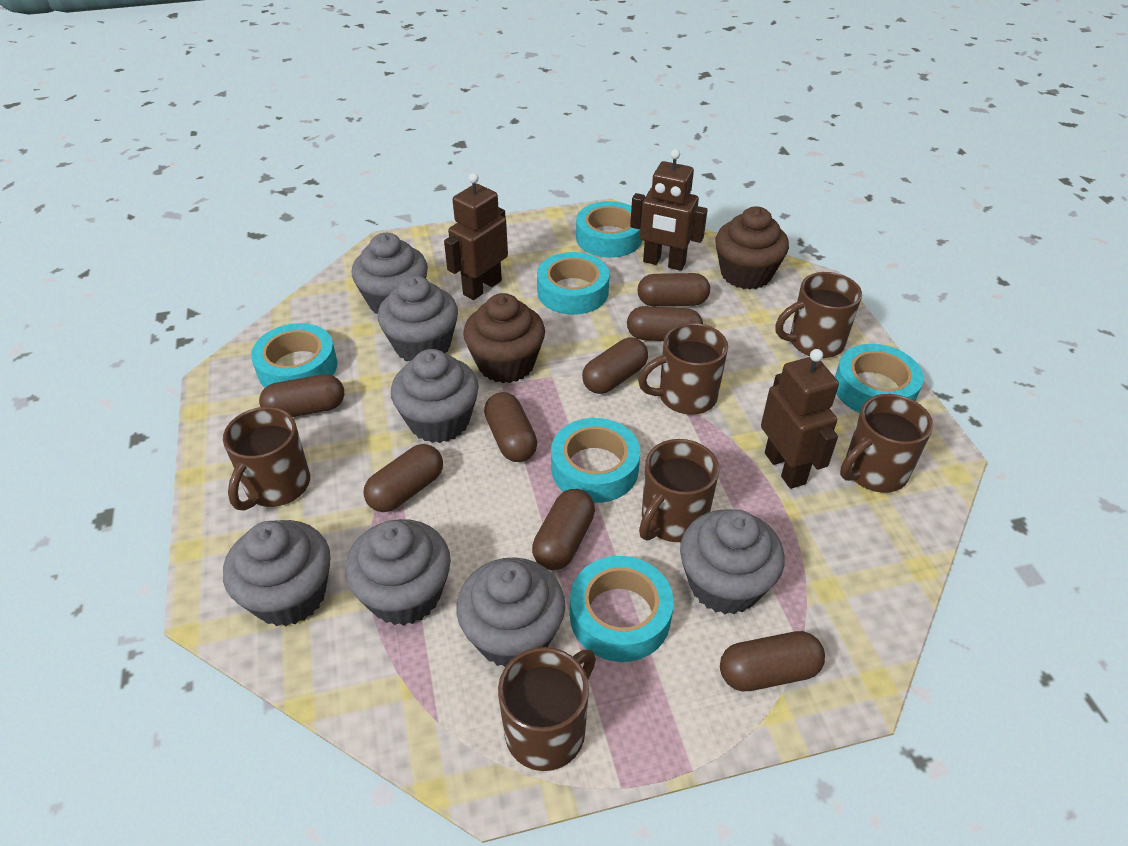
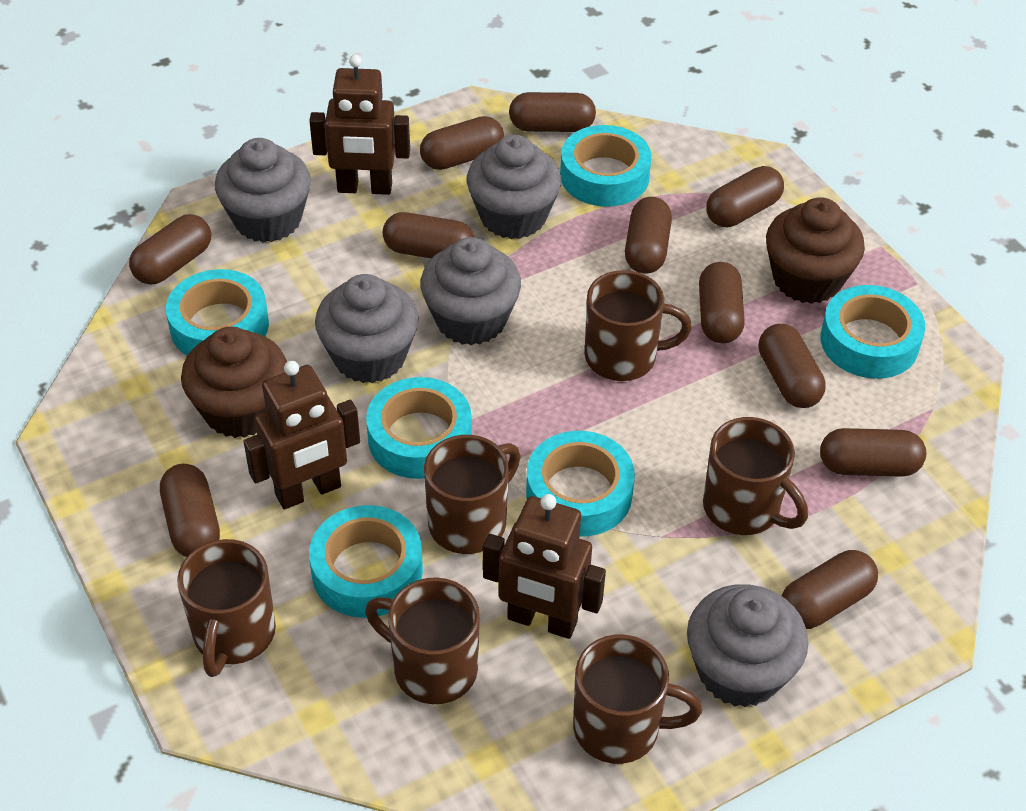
brown capsule: [259,374,344,417] [363,444,443,512] [484,392,537,462] [532,489,595,570] [582,338,648,394] [627,306,703,341] [638,273,710,307] [720,631,825,691] = 8 -> [129,214,211,285] [160,464,220,557] [383,212,474,258] [420,116,504,170] [509,92,596,132] [625,197,672,273] [699,262,745,343] [706,166,784,227] [759,324,826,408] [781,550,878,629] [820,428,926,477] = 11
grey cupcake: [223,520,331,626] [345,519,451,626] [352,233,428,314] [378,275,458,362] [391,349,479,443] [456,557,565,667] [680,509,785,614] = 7 -> [215,138,311,242] [315,274,419,383] [420,237,521,345] [467,135,561,239] [687,584,808,708] = 5

